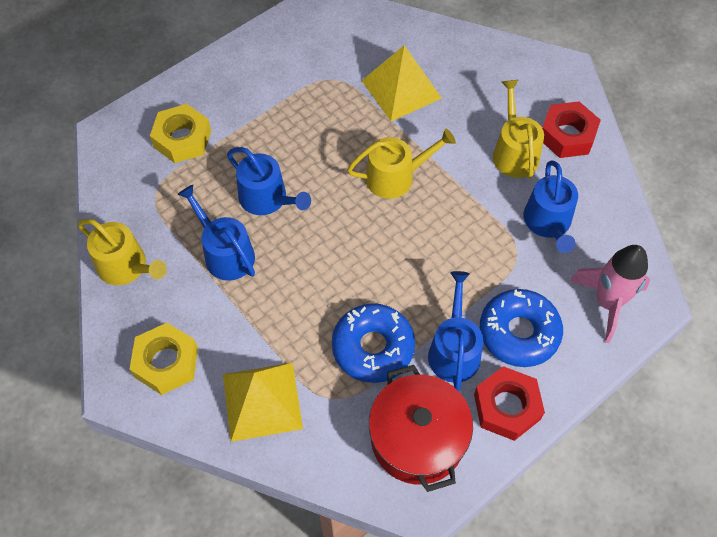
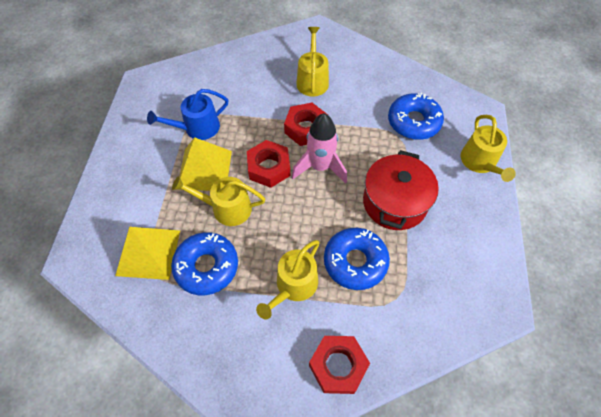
blue donut: [332,303,415,383] [480,289,563,367] = 2 -> [171,232,238,295] [324,228,390,290] [388,93,444,140] = 3
blue watering can: [177,185,255,281] [227,147,311,215] [428,271,483,391] [524,160,578,253] = 4 -> [147,89,228,140] = 1
red nut: [474,366,545,441] [542,101,601,158] = 2 -> [247,140,290,188] [284,103,328,146] [309,336,370,394] = 3
yellow nut: [130,323,198,395] [150,104,211,163] = 2 -> none = 0
yellow watering can: [78,219,167,285] [347,129,456,199] [493,80,544,179] = 3 -> [172,176,265,226] [256,240,320,319] [296,27,329,97] [461,115,516,182] = 4

